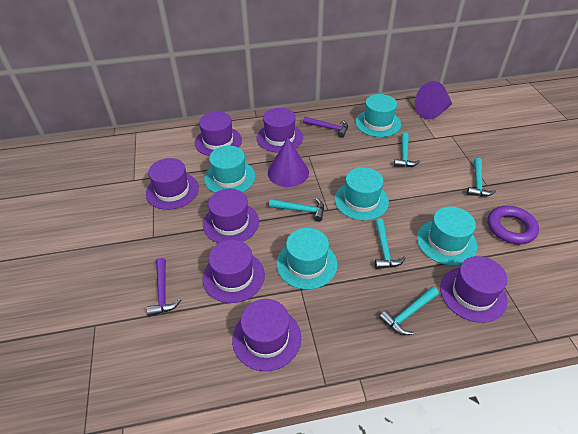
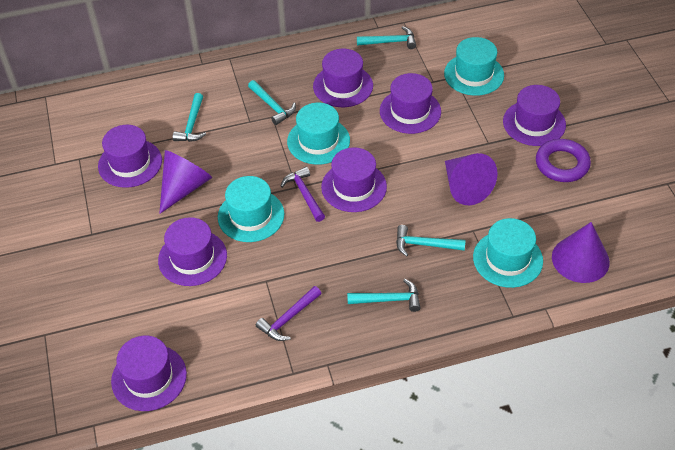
purple cone: [268,137,309,187] [415,81,452,120] = 2 -> [159,150,212,214] [445,153,498,205] [552,222,610,283] = 3
turquoise hat: [204,146,256,193] [276,228,338,290] [334,167,389,221] [355,94,401,137] [417,207,478,266] = 5 -> [218,176,285,242] [287,103,350,165] [444,37,504,96] [473,218,543,288] = 4

